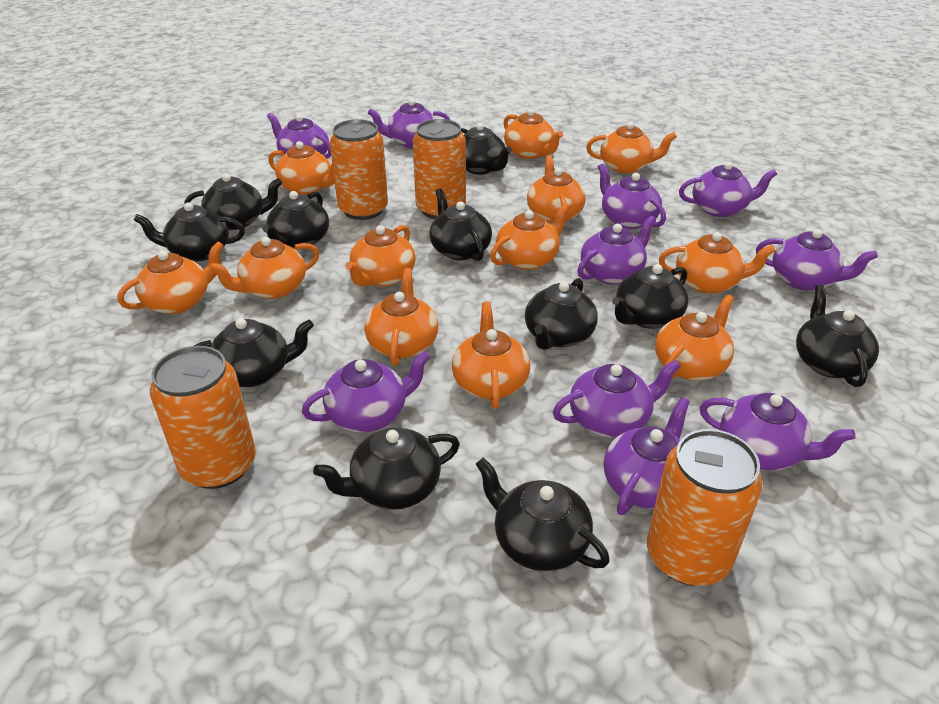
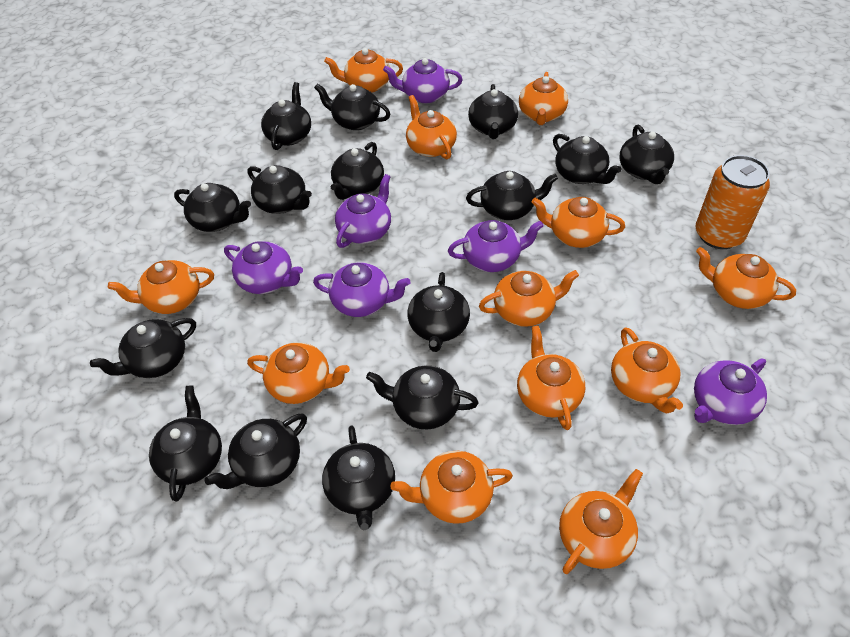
black teapot: [134,202,245,261] [184,173,282,230] [194,318,314,387] [263,191,329,249] [313,427,460,510] [429,188,492,261] [461,123,512,175] [476,457,610,571] [525,278,598,350] [612,264,688,329] [796,284,879,387] = 11 -> [90,318,196,378] [149,386,222,501] [174,183,251,232] [204,413,307,489] [248,165,312,214] [261,82,311,150] [314,84,390,130] [322,426,395,530] [331,142,384,200] [366,365,479,430] [408,272,470,352] [466,171,558,220] [468,84,518,139] [553,134,622,184] [619,125,674,184] = 15
orange can: [150,346,256,489] [330,119,388,220] [413,119,466,219] [647,429,763,586] = 4 -> [696,155,770,249] = 1
purple teapot: [267,113,331,159] [302,351,430,432] [368,99,450,148] [553,360,681,438] [577,216,656,285] [598,163,666,229] [604,397,690,515] [679,162,777,217] [700,393,856,470] [756,229,878,291] = 10 -> [224,241,303,294] [313,262,411,317] [335,174,391,248] [383,58,463,103] [448,220,544,272] [694,359,767,425] = 6

